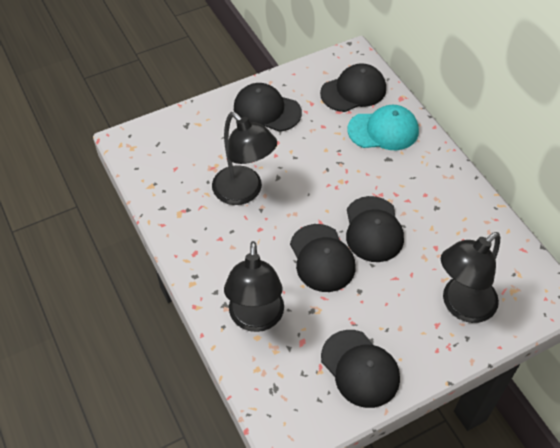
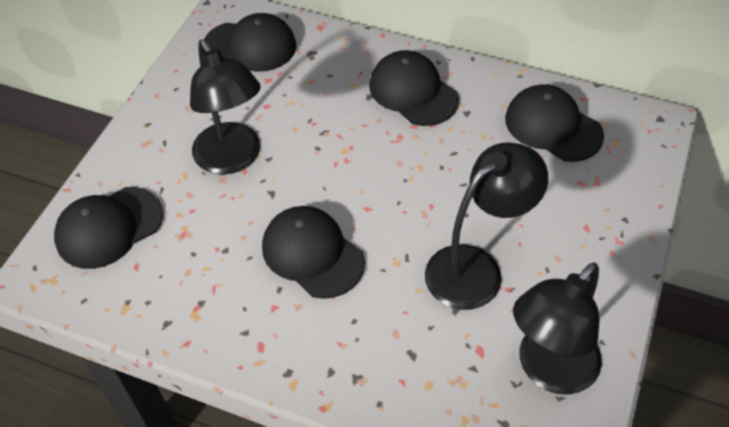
turquoise cap: [347,105,419,150] = 1 -> none = 0

